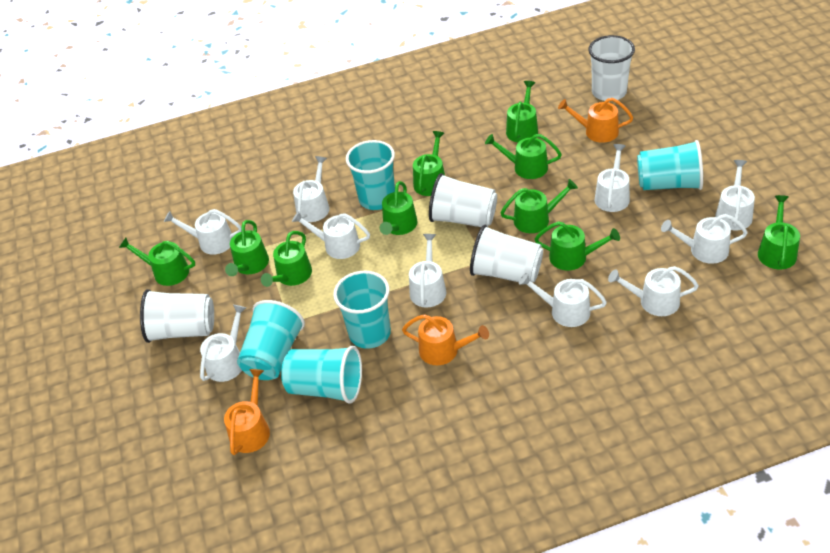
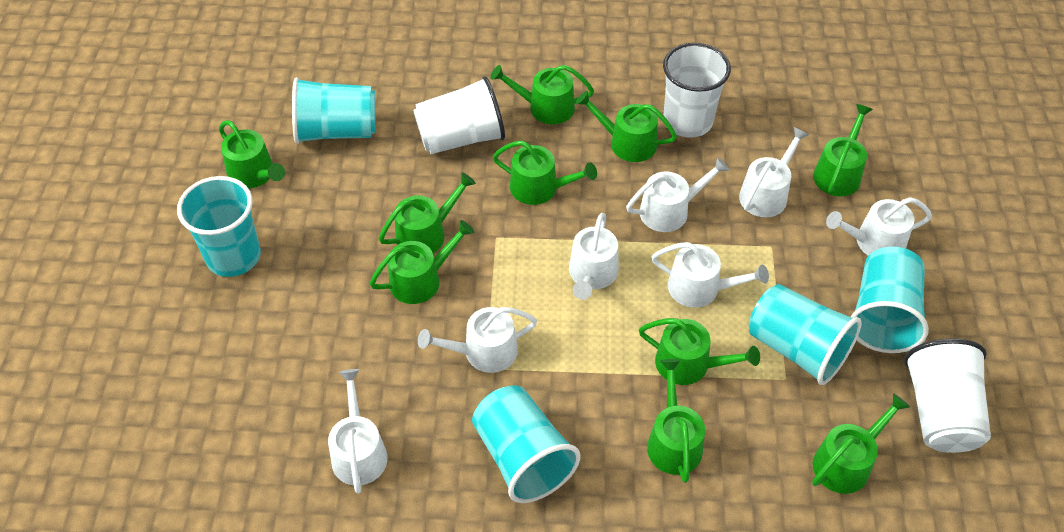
orange watering can: [224,369,270,455] [402,314,489,365] [558,98,633,143] = 3 -> none = 0
white cup: [140,289,214,343] [429,173,497,227] [470,225,543,282] [588,35,635,101] = 4 -> [413,76,505,154] [663,43,731,138] [904,339,991,453] = 3
white watering can: [164,209,241,255] [200,305,246,382] [292,211,370,259] [293,156,330,222] [409,234,446,308] [519,273,607,327] [595,144,630,212] [608,266,699,316] [661,214,748,264] [715,160,755,230] = 10 -> [328,369,388,494] [418,307,537,373] [569,213,619,300] [626,157,729,232] [652,242,769,308] [739,127,809,217] [826,197,932,256] = 7

